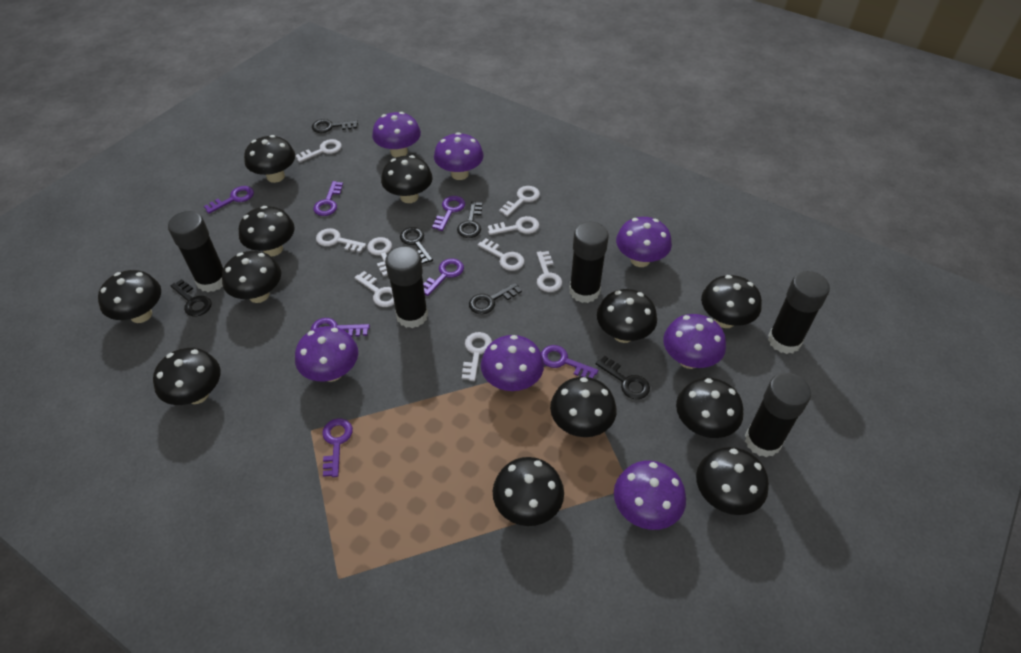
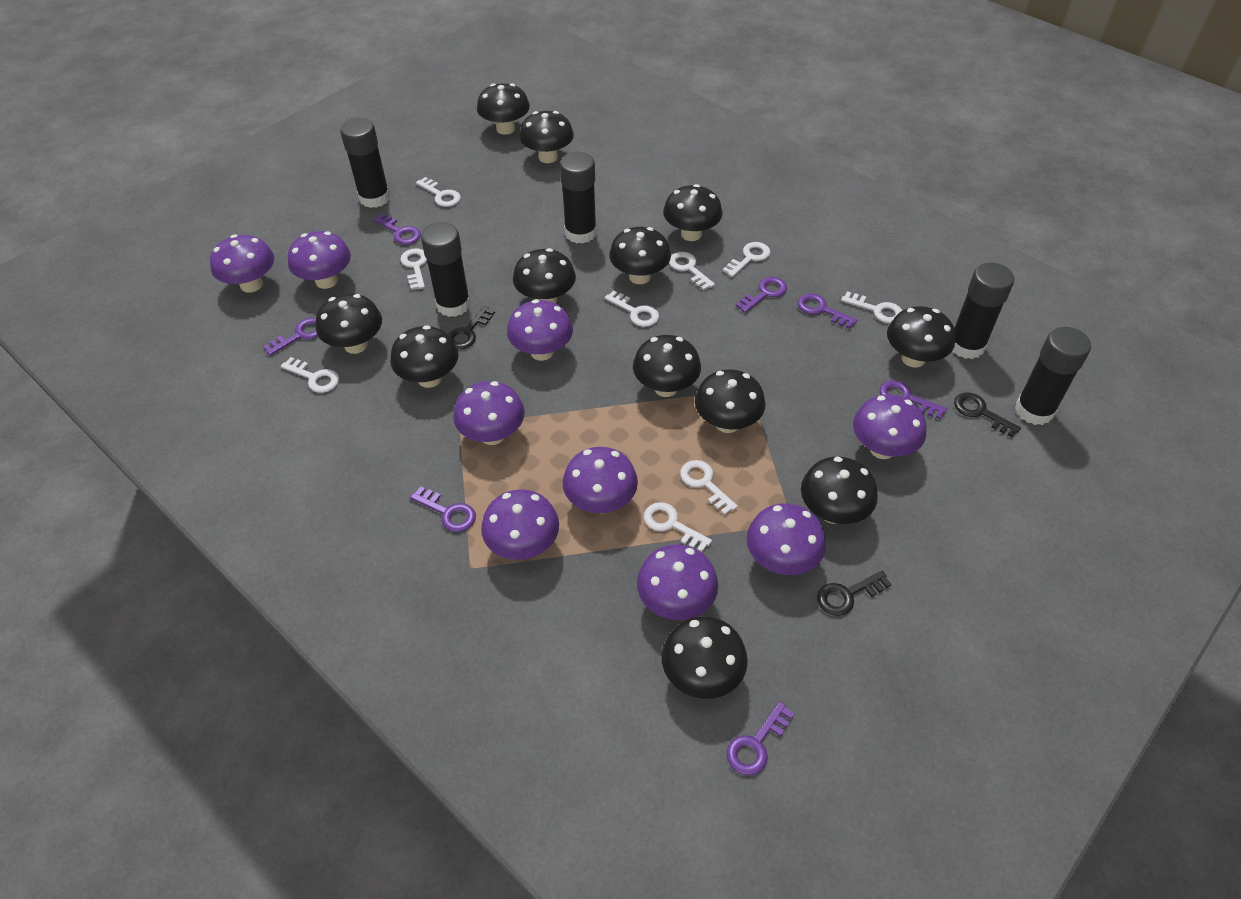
black key: [171,279,212,316] [312,119,358,133] [400,227,433,264] [457,201,482,238] [469,283,522,314] [596,356,650,399] = 6 -> [448,306,495,349] [817,571,892,616] [954,393,1021,437] = 3
purple mushroom: [295,326,358,382] [372,112,421,157] [434,132,484,180] [481,335,544,391] [614,460,686,530] [616,217,672,267] [663,314,726,369] = 7 -> [210,235,274,293] [288,231,351,289] [453,381,525,445] [481,489,559,560] [507,299,573,361] [563,447,638,513] [637,544,718,620] [746,503,826,575] [853,395,926,459] = 9

